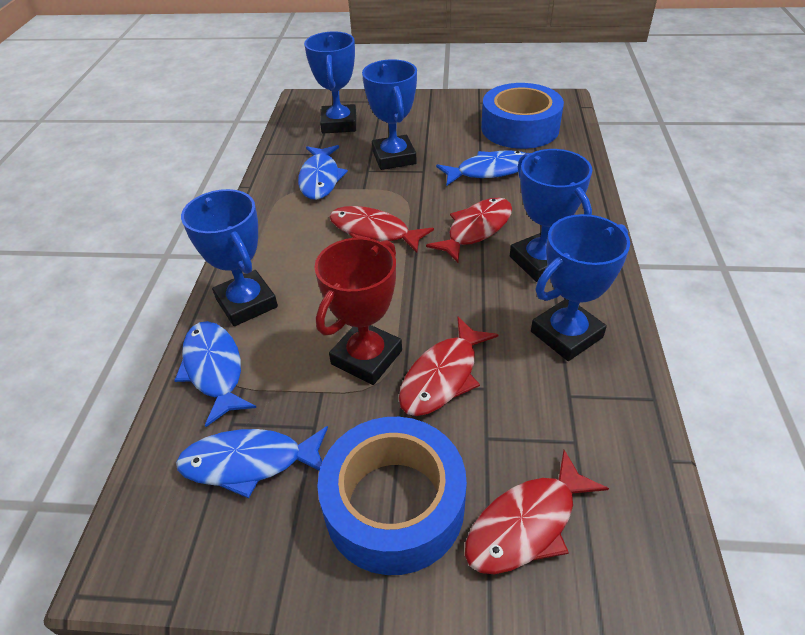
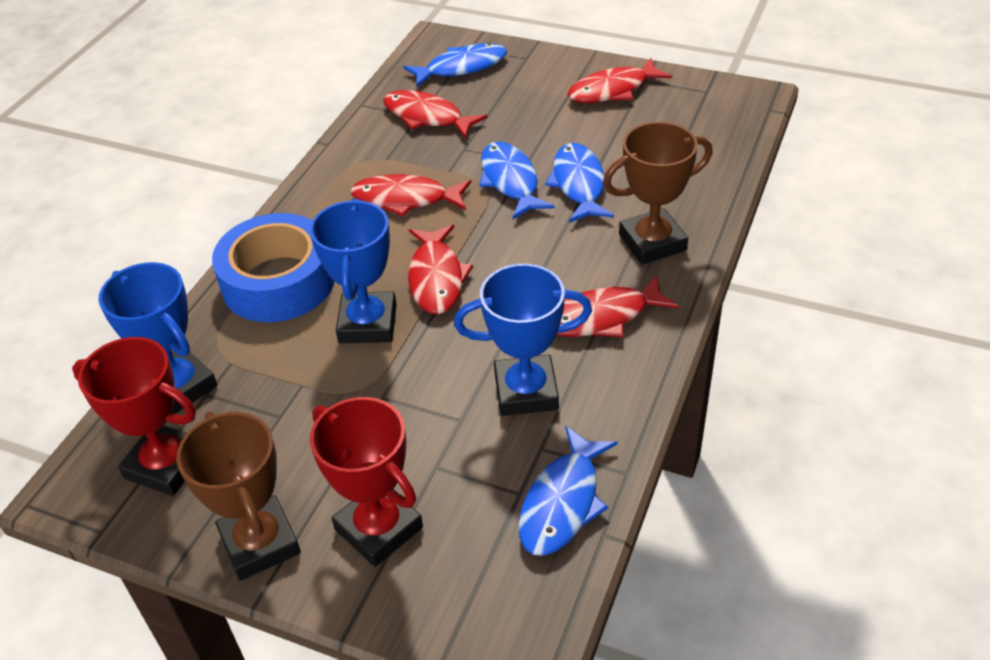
blue tape: [317,417,467,575] [481,83,564,149] = 2 -> [212,213,335,322] = 1
blue trophy: [181,189,278,326] [304,31,356,133] [362,59,417,170] [510,149,592,282] [531,214,630,361] = 5 -> [98,262,217,414] [310,198,397,343] [454,264,592,416] = 3
brown trophy: none = 0 -> [176,411,301,581] [603,122,712,265] = 2
red fish: [329,206,434,253] [399,317,499,416] [426,198,512,263] [465,450,609,574] = 4 -> [350,174,471,217] [383,90,487,139] [408,225,473,314] [557,275,679,337] [568,58,672,103] = 5
red trophy: [314,238,402,385] = 1 -> [72,337,196,496] [310,397,423,567] = 2

